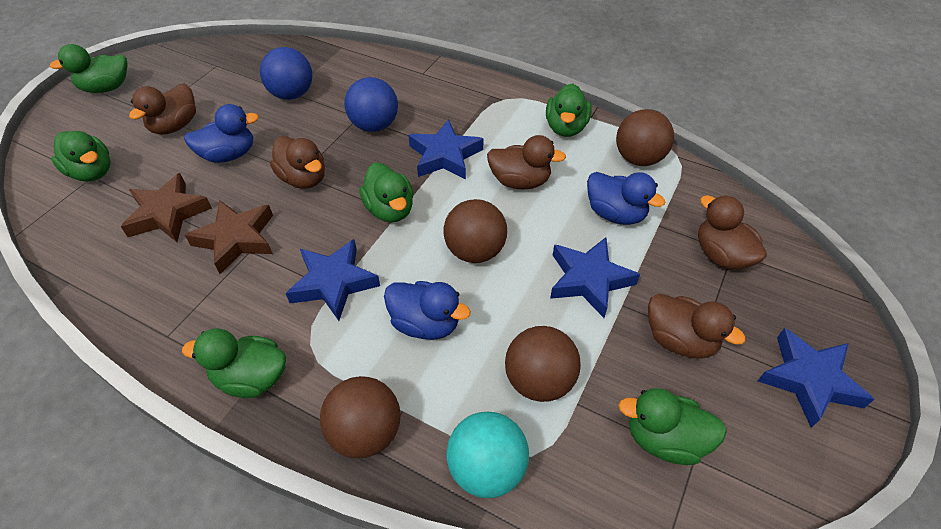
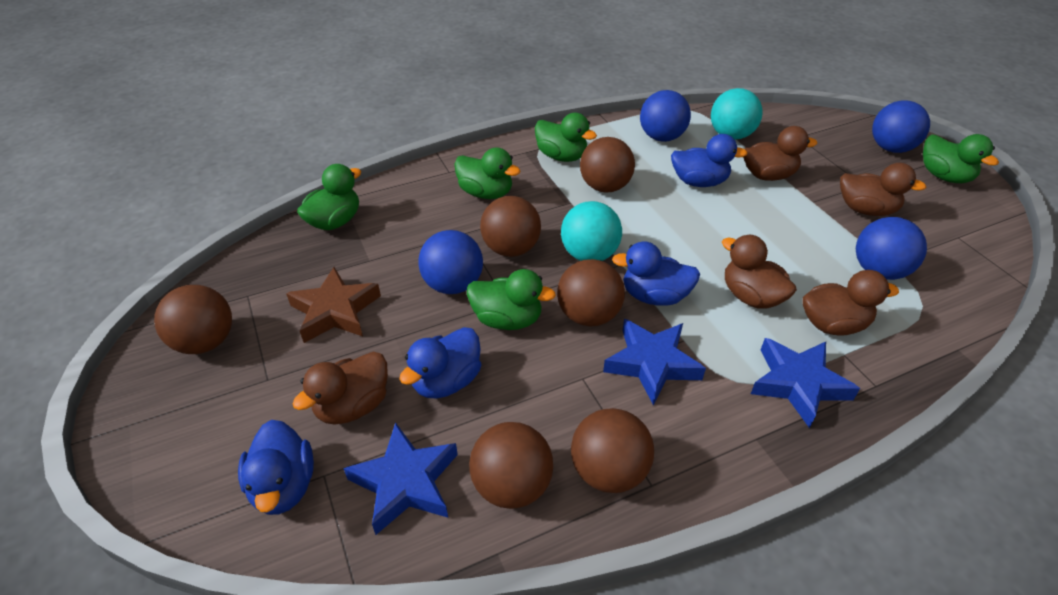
blue ball: [260,47,312,100] [344,77,398,132] = 2 -> [418,230,483,294] [640,90,691,142] [856,217,927,280] [872,101,930,153] = 4
blue duck: [184,104,259,163] [384,281,471,340] [587,172,666,225] = 3 -> [238,420,314,515] [399,327,481,398] [612,241,700,306] [671,134,748,187] = 4
blue star: [286,239,380,321] [408,119,484,180] [550,237,640,318] [758,328,875,428] = 4 -> [343,422,458,535] [603,319,706,405] [751,338,860,428] = 3
brown ball: [320,376,401,458] [443,199,507,263] [505,326,581,402] [616,109,674,166] = 4 -> [154,285,232,354] [469,422,553,509] [480,196,541,257] [557,259,625,327] [571,408,654,493] [580,137,635,193] = 6
brown star: [121,173,212,242] [185,200,273,274] = 2 -> [286,267,381,343] = 1
green duck: [50,44,128,93] [51,131,111,182] [182,328,286,398] [359,162,413,222] [546,83,592,137] [618,388,727,465] = 6 -> [297,164,361,230] [454,147,520,199] [467,269,556,330] [535,113,597,162] [923,134,999,183] = 5
turquoise ball: [446,412,529,498] = 1 -> [561,201,622,261] [711,88,763,140] = 2

